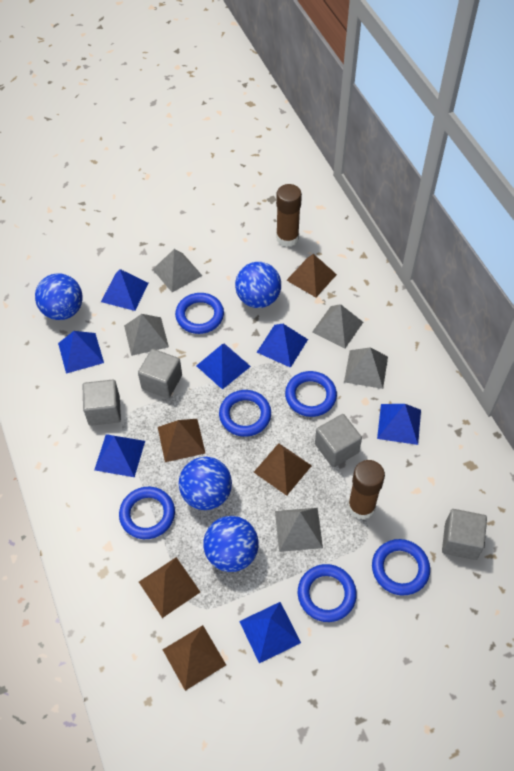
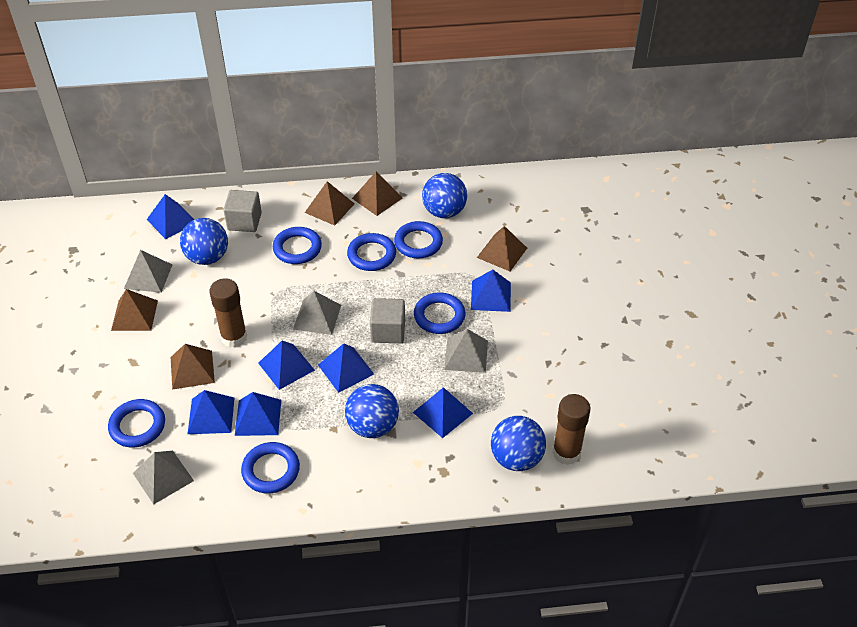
grey cube: [83,380,121,426] [138,349,182,398] [315,414,362,467] [442,509,487,560] = 4 -> [223,190,262,232] [370,298,405,343] = 2
grey pyramid: [124,314,169,356] [152,249,202,292] [275,508,323,552] [312,304,363,348] [344,347,388,389] = 5 -> [124,250,172,293] [133,451,194,505] [293,291,341,335] [444,329,488,373] = 4

